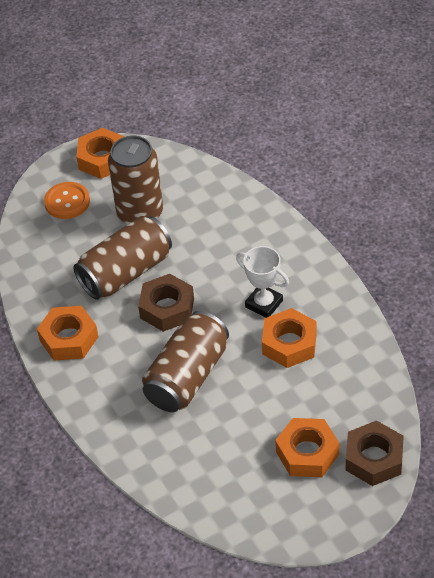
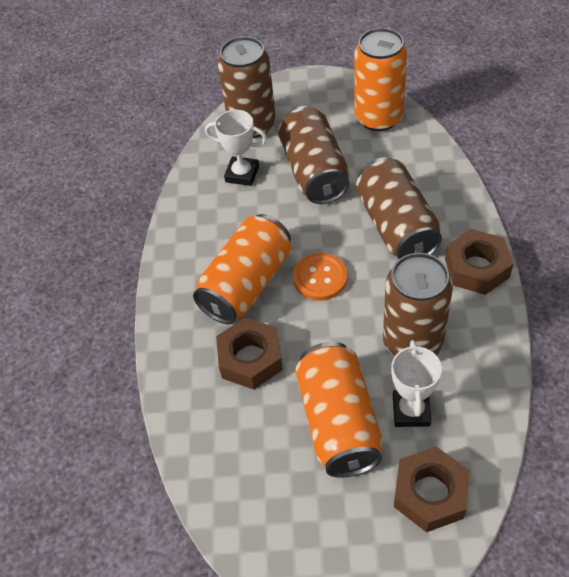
brown can: [74,216,172,300] [108,136,163,224] [142,311,229,412] = 3 -> [218,36,276,138] [278,106,349,204] [356,157,442,259] [383,253,453,357] = 4
brown nut: [138,274,194,332] [346,420,404,486] = 2 -> [216,318,283,390] [394,446,470,532] [445,229,513,295] = 3
orange can: none = 0 -> [193,214,291,324] [295,342,383,478] [354,28,407,131] = 3
orange nut: [37,306,98,361] [76,128,125,179] [262,308,317,368] [275,418,339,477] = 4 -> none = 0
white trophy: [236,246,289,318] = 1 -> [205,110,267,186] [391,340,442,427] = 2

